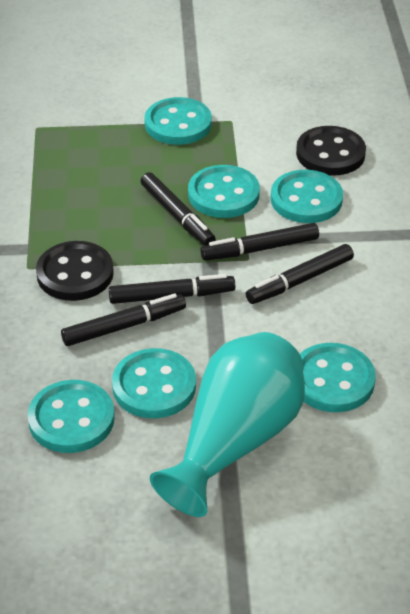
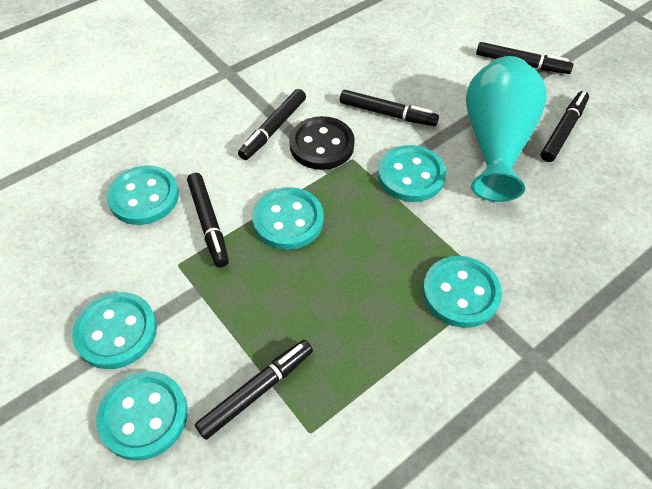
black button: [36,241,114,301] [296,126,366,176] = 2 -> [289,116,355,170] = 1
black marker: [61,293,186,346] [109,274,235,304] [141,172,216,246] [200,223,319,261] [246,244,354,304] = 5 -> [187,173,229,267] [195,340,313,440] [238,89,306,160] [340,90,439,126] [476,42,573,74] [541,91,589,162] = 6

